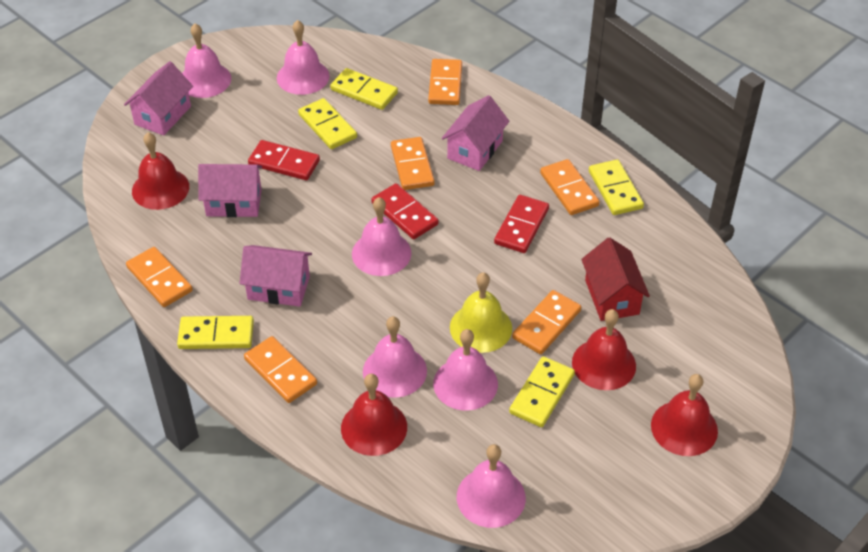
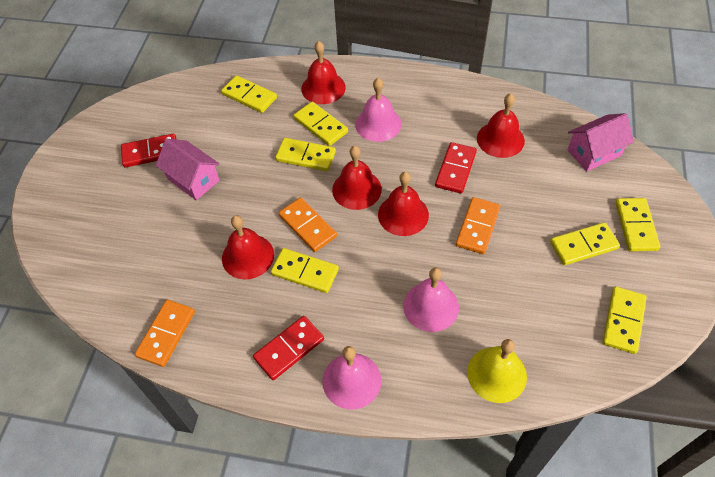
orange domino: [126,247,193,307] [244,336,317,403] [391,137,435,190] [428,59,462,105] [512,290,581,354] [540,159,600,215] = 6 -> [135,300,195,367] [279,197,337,252] [456,197,500,254] = 3
pink bell: [182,23,231,98] [277,20,330,95] [352,197,411,276] [363,316,427,398] [433,329,498,411] [457,444,526,528] = 6 -> [323,346,381,410] [355,78,402,142] [403,267,459,332] = 3
pink house: [124,61,193,136] [198,164,262,217] [240,245,312,307] [442,95,509,171] = 4 -> [156,139,220,200] [567,113,634,171] = 2
red bell: [132,132,189,210] [341,373,407,456] [572,309,636,390] [651,374,718,456] = 4 -> [222,216,274,279] [301,41,346,104] [332,146,382,210] [378,172,429,236] [477,93,525,158] = 5
red house: [581,237,650,321] = 1 -> none = 0
yellow domino: [177,316,254,349] [298,98,357,149] [330,68,398,110] [509,356,575,427] [589,160,644,215] = 5 -> [221,75,277,113] [271,248,339,293] [275,138,336,171] [294,102,348,146] [550,222,620,265] [602,287,647,354] [615,198,660,252] = 7

